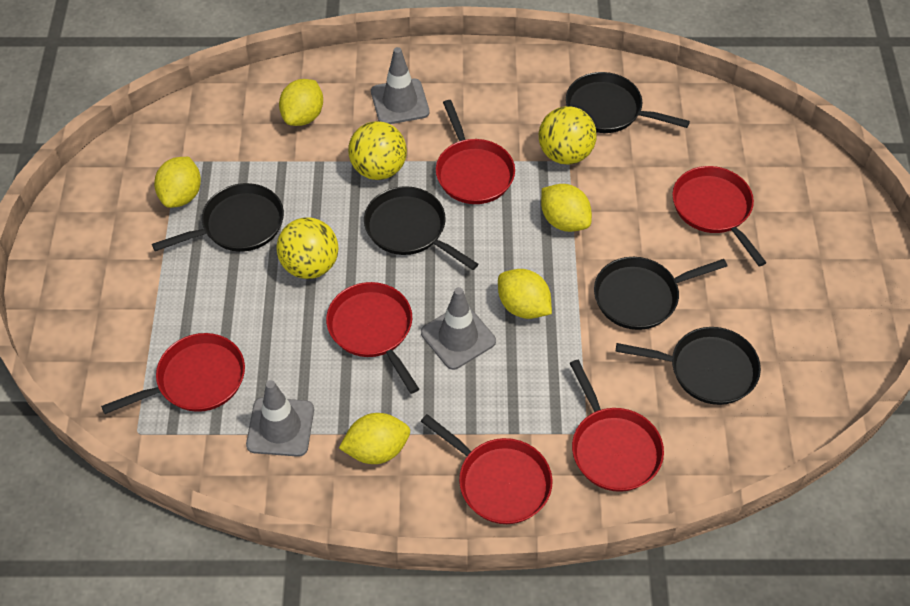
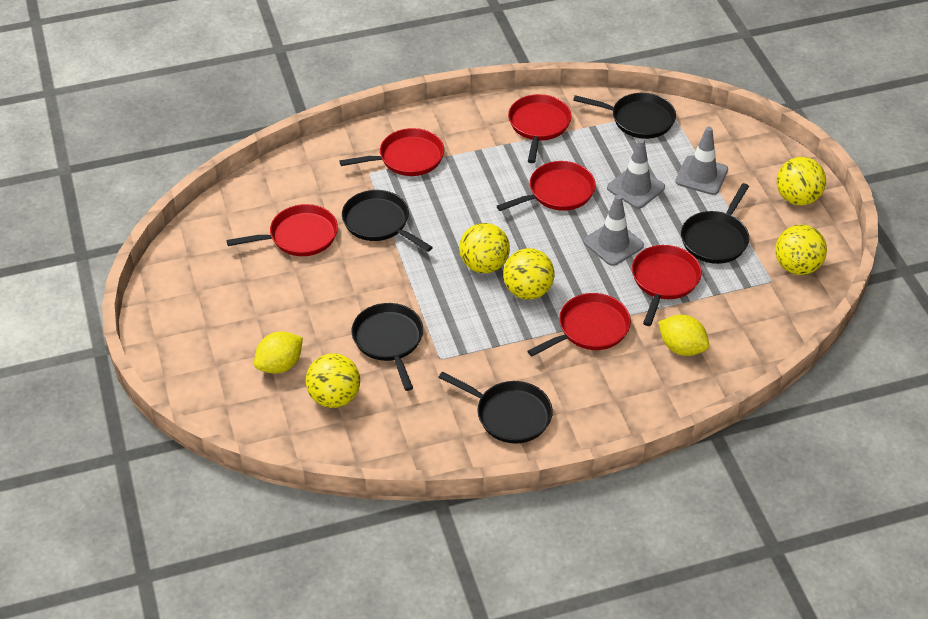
yellow ball: [276,217,339,279] [348,121,407,180] [539,106,597,165] = 3 -> [306,353,360,408] [459,223,510,273] [503,248,554,300] [775,225,827,275] [777,157,826,206] = 5
yellow lemon: [154,157,201,208] [279,79,323,126] [339,413,410,464] [498,269,552,319] [541,184,592,232] = 5 -> [254,332,303,374] [658,315,709,356] = 2

